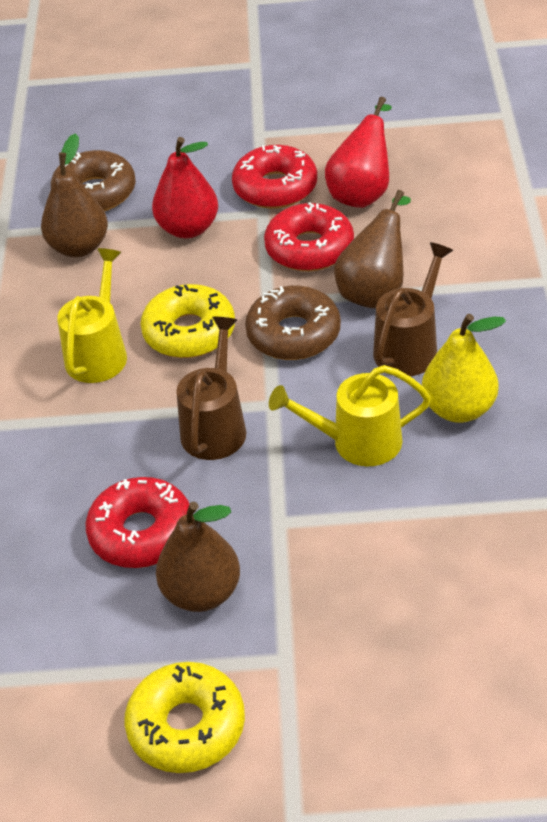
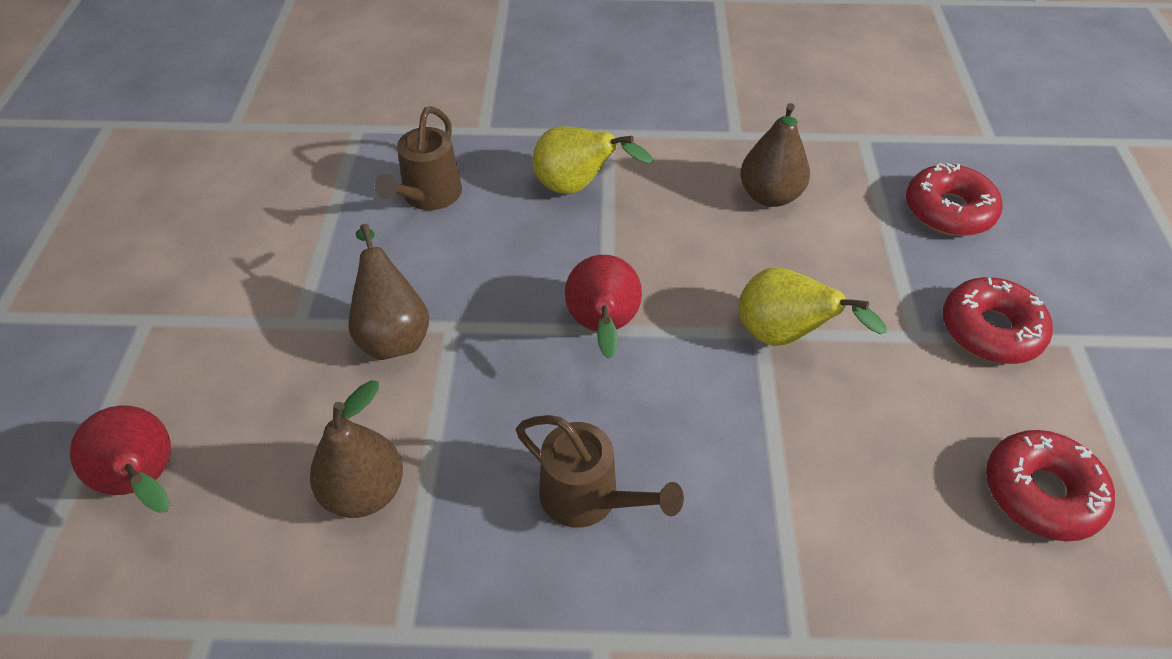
brown donut: [51,150,136,211] [245,286,341,360] = 2 -> none = 0
yellow donut: [124,662,245,773] [140,284,235,358] = 2 -> none = 0
yellow pear: [422,314,506,423] = 1 -> [533,126,653,194] [739,267,887,346] = 2
yellow watering can: [57,248,127,383] [269,365,431,466] = 2 -> none = 0

